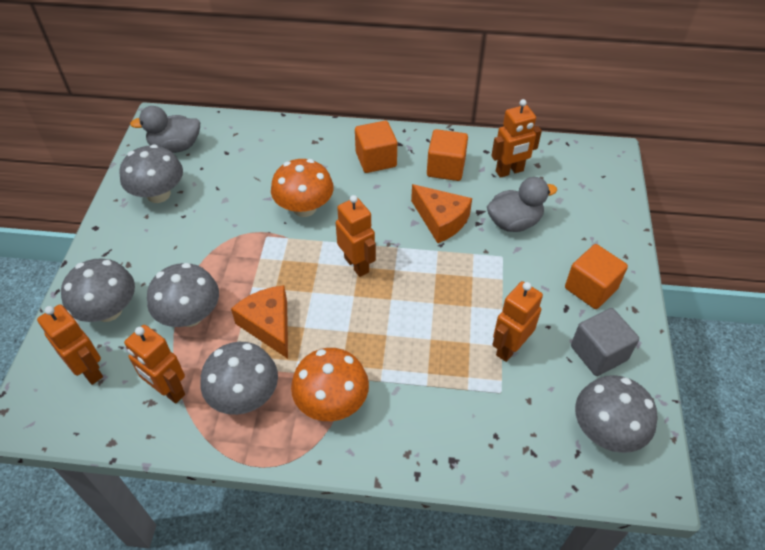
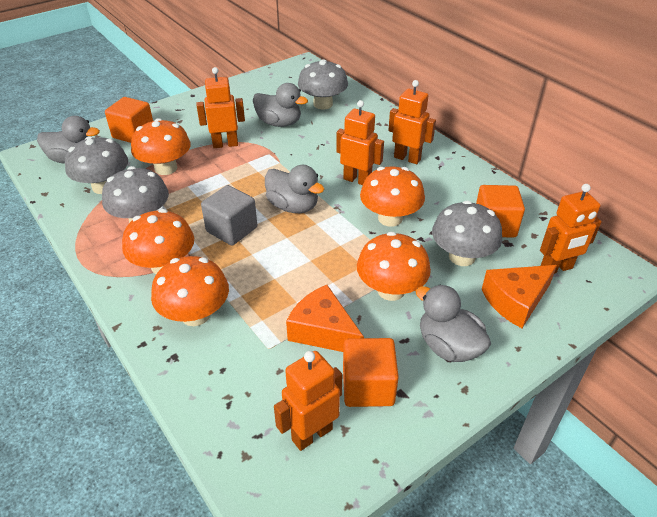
grey duck: [130,106,200,153] [487,177,557,232] = 2 -> [37,116,100,164] [253,83,308,127] [265,165,324,213] [416,285,491,362] = 4
grey mushroom: [61,259,135,322] [119,144,183,203] [147,263,219,327] [200,342,278,415] [575,375,658,453] = 5 -> [65,136,128,194] [102,166,169,223] [298,59,348,109] [432,200,502,266] = 4
orange mushroom: [271,159,334,217] [291,348,369,421] = 2 -> [122,209,194,274] [131,118,191,175] [151,256,229,326] [357,232,431,301] [360,167,425,227] = 5

